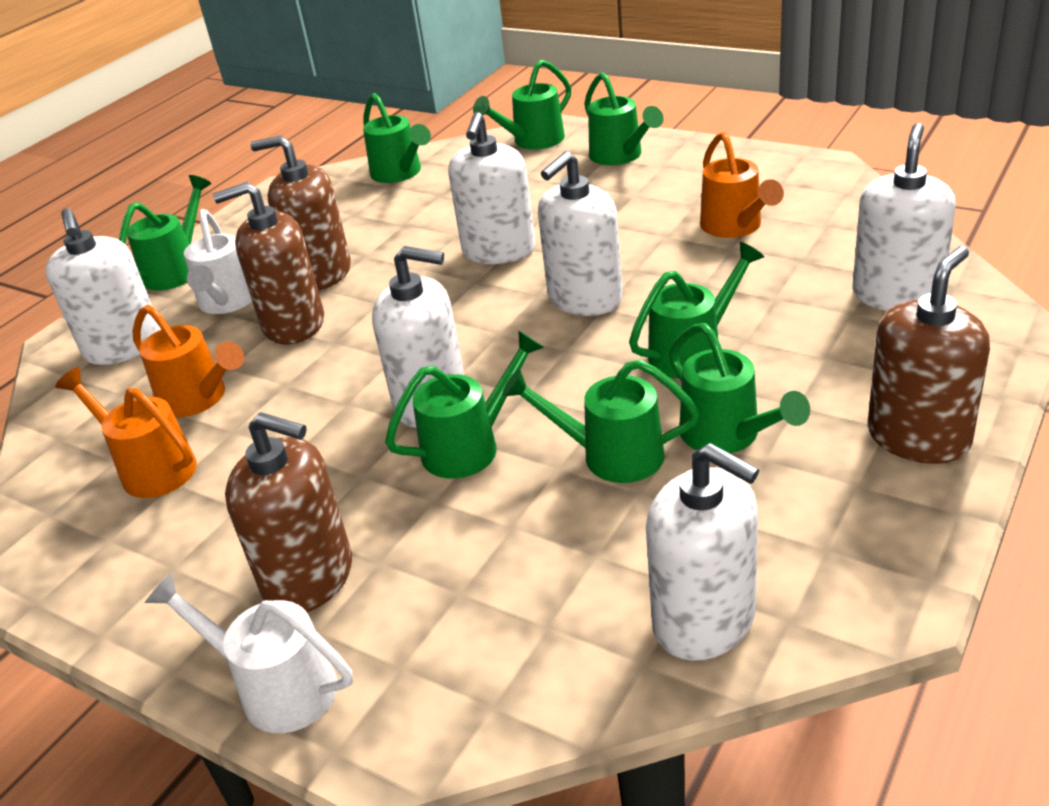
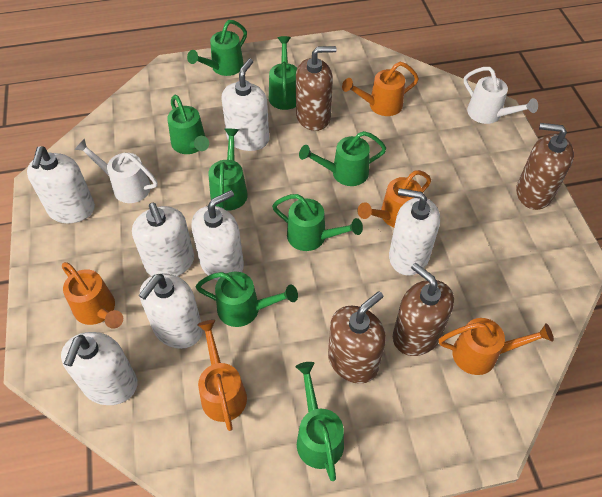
orange watering can: [55,367,197,498] [133,305,244,417] [700,132,784,238] = 3 -> [62,262,123,329] [197,320,247,431] [342,62,419,116] [357,170,431,227] [439,318,553,375] = 5
white soap dispenser: [45,209,161,365] [372,246,464,428] [448,112,535,264] [538,151,623,316] [646,443,759,661] [853,123,956,311] = 6 -> [27,146,95,223] [61,332,138,405] [132,203,194,276] [139,273,203,349] [191,190,244,281] [222,59,269,151] [389,188,440,276] = 7

